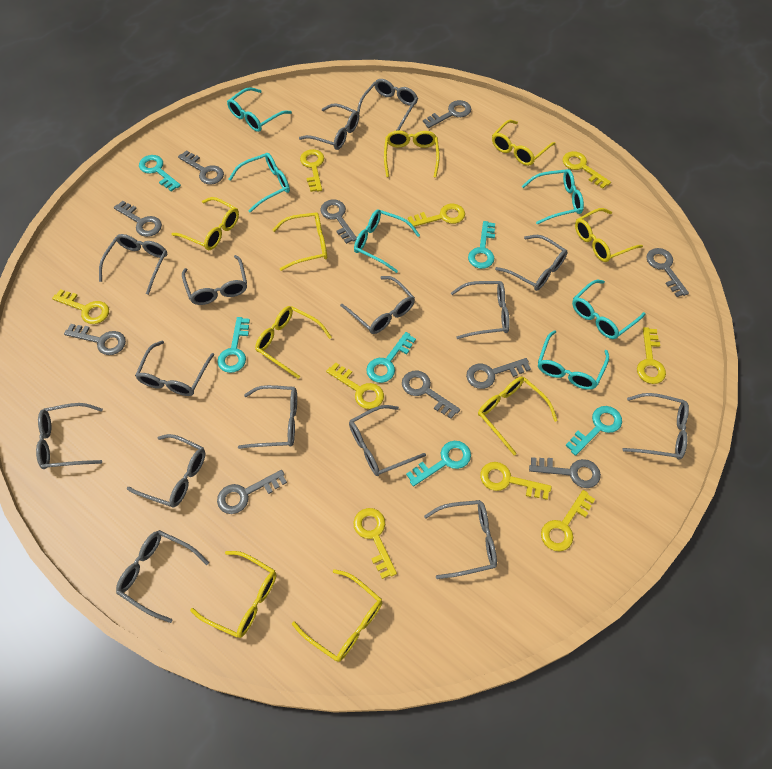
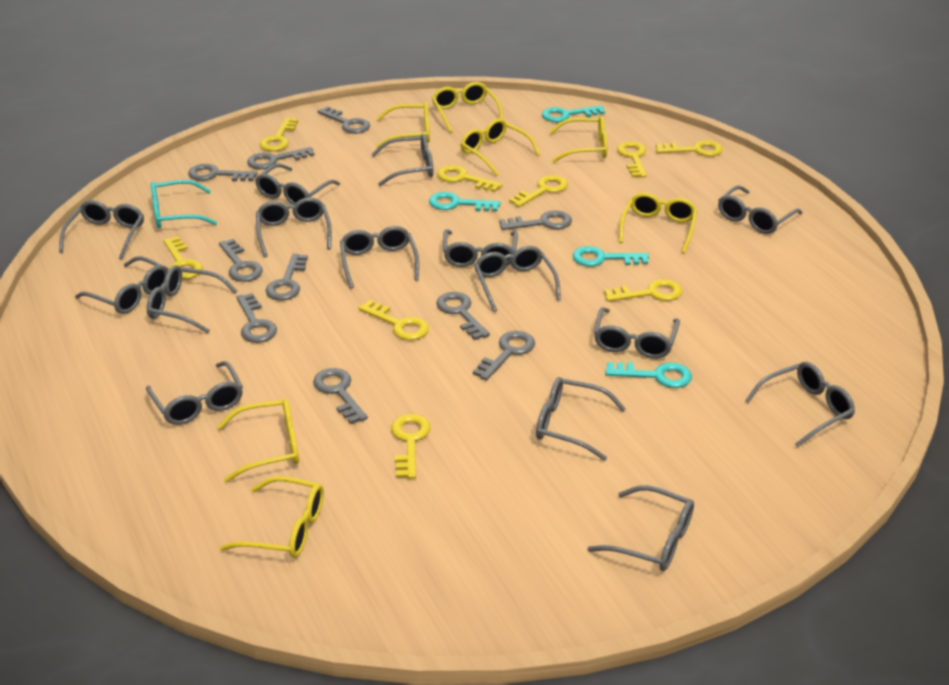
turquoise glasses: [227,87,292,132] [229,153,290,213] [354,209,420,273] [522,169,584,225] [538,330,609,390] [572,280,646,339] = 6 -> [151,180,217,228] = 1
turquoise key: [139,155,181,191] [217,317,250,373] [366,332,416,383] [406,441,471,487] [468,221,495,269] [565,406,622,456] = 6 -> [429,192,500,211] [542,106,605,122] [573,246,649,266] [605,362,692,388] = 4
yellow glasses: [172,197,239,250] [190,551,276,638] [255,306,332,379] [272,212,327,271] [292,569,382,662] [384,130,440,178] [478,376,558,455] [492,120,556,166] [575,208,643,262] = 9 -> [217,398,299,482] [220,476,324,558] [376,102,430,148] [432,82,503,132] [460,118,541,176] [549,116,608,162] [619,192,698,253] = 7

